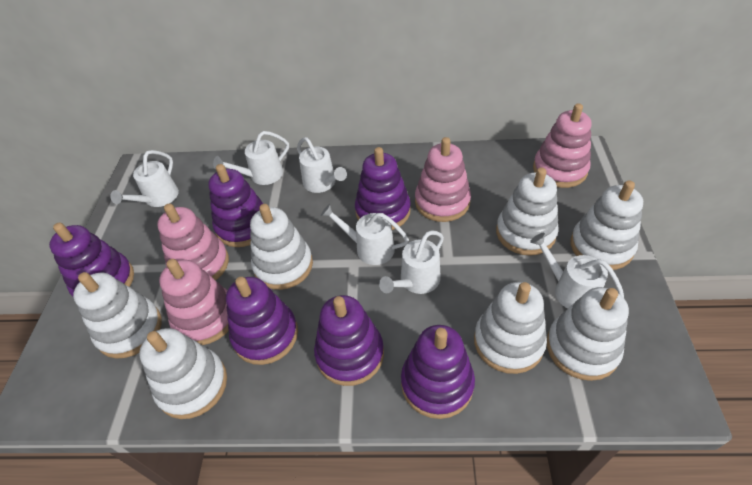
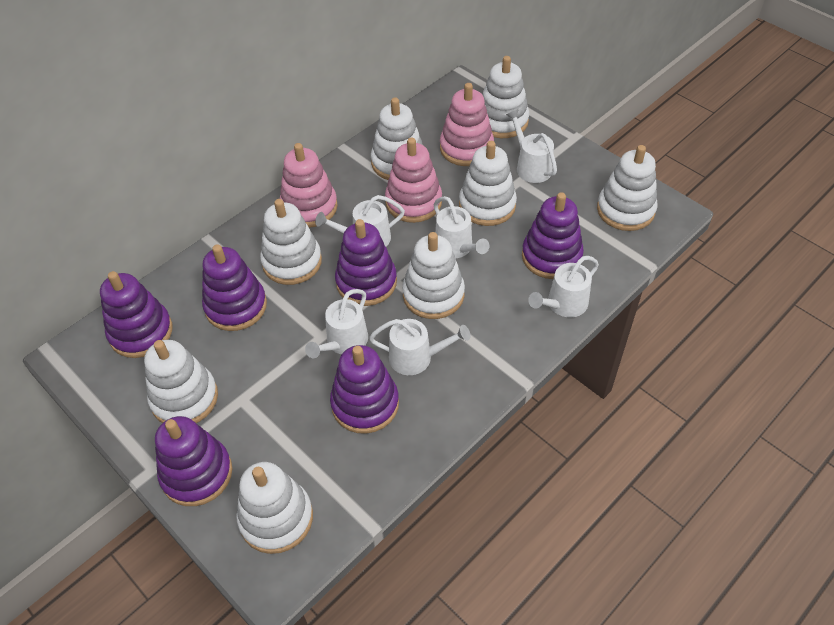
pink stacking toy: [157,203,229,281] [159,259,229,345] [415,137,471,222] [533,103,591,188] = 4 -> [280,143,338,228] [385,138,442,223] [440,83,494,166] = 3
white stacking toy: [73,272,162,359] [139,328,227,419] [250,204,313,290] [474,282,547,374] [496,167,559,256] [547,287,629,381] [570,180,643,270] = 7 -> [144,340,218,423] [236,462,313,554] [260,199,322,285] [371,97,423,180] [402,232,465,319] [459,141,517,226] [483,56,529,138] [597,145,658,231] = 8

